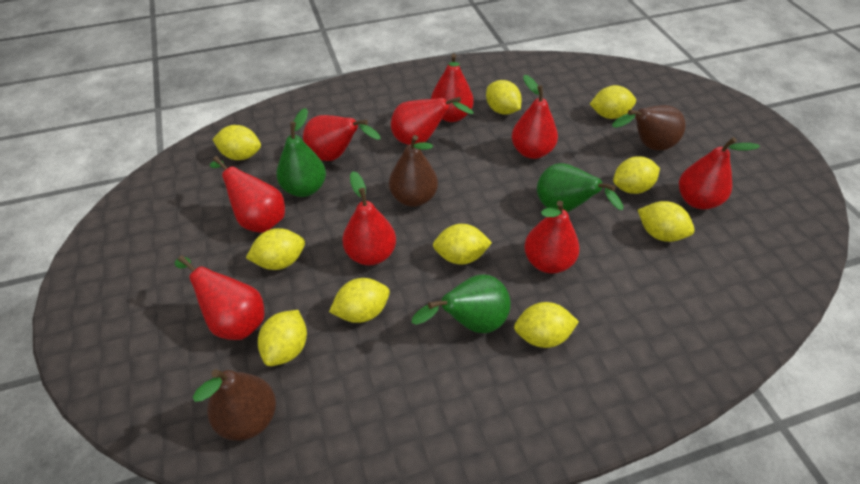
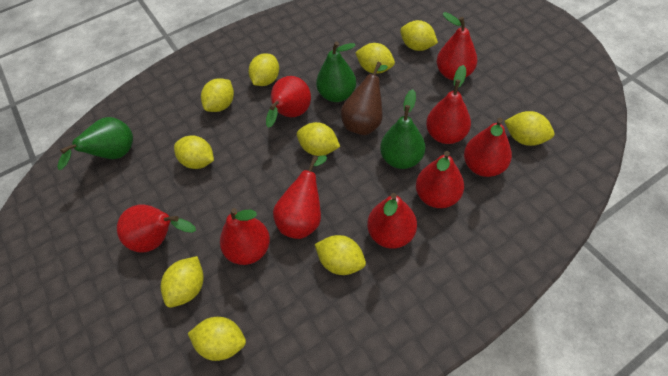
brown pear: [193,369,276,441] [389,135,438,207] [612,105,686,151] = 3 -> [341,62,388,135] = 1

